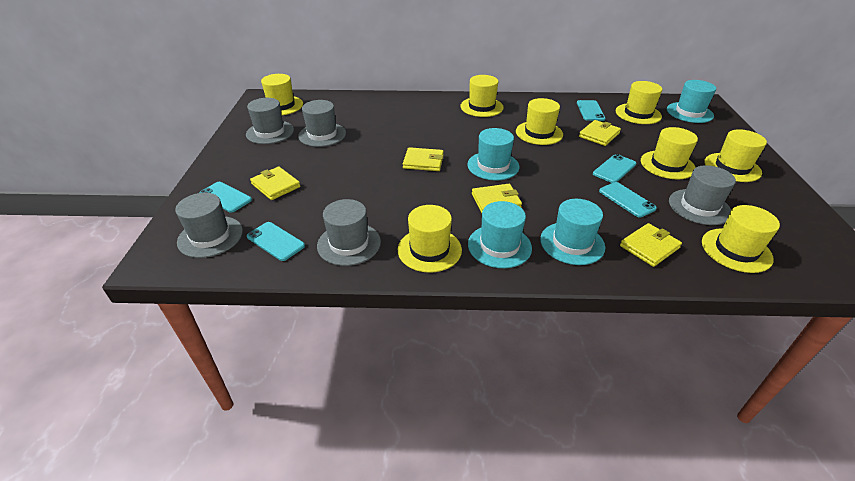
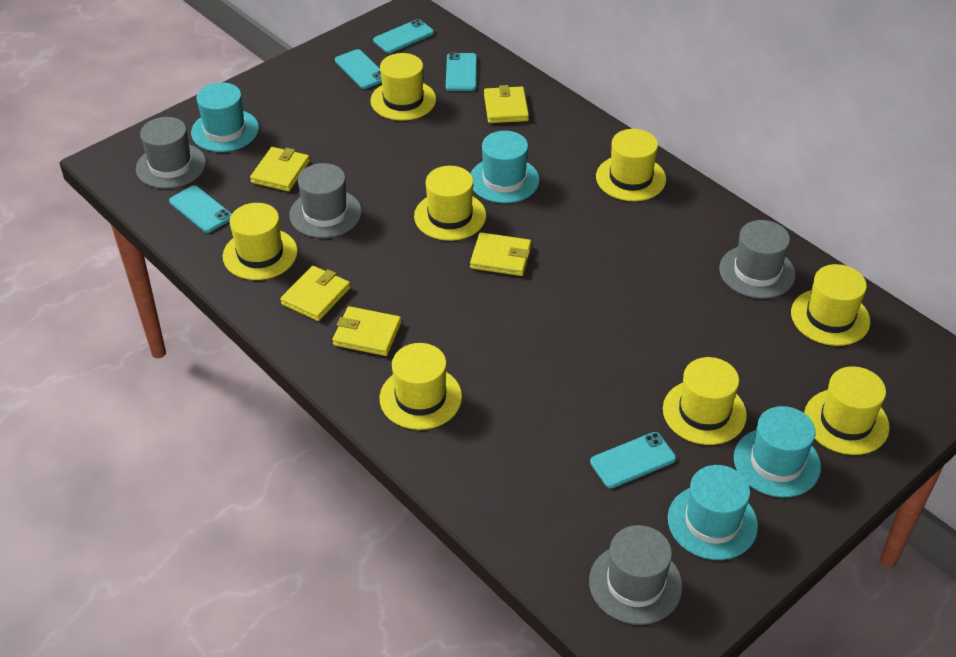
grey hat: [175,193,243,258] [246,98,294,144] [298,100,346,147] [317,199,381,266] [669,165,736,225] = 5 -> [136,117,206,189] [289,163,362,238] [589,525,683,625] [719,220,796,299] = 4

